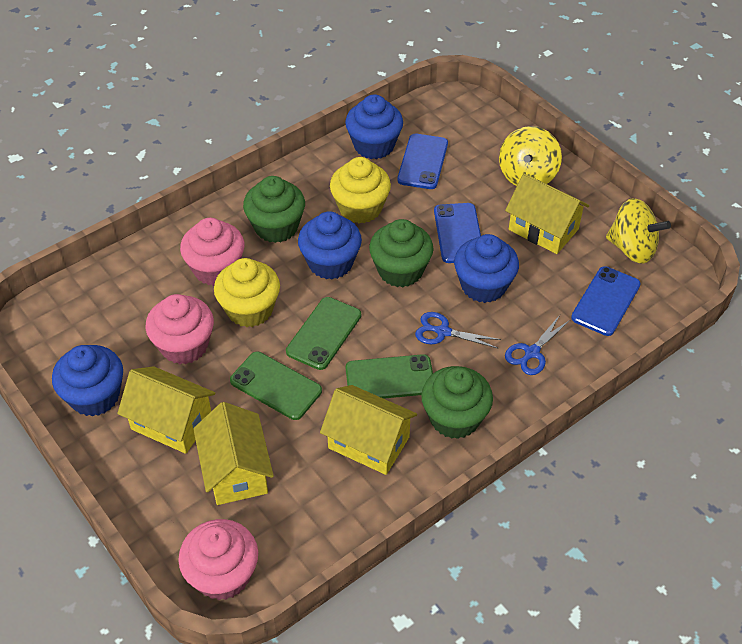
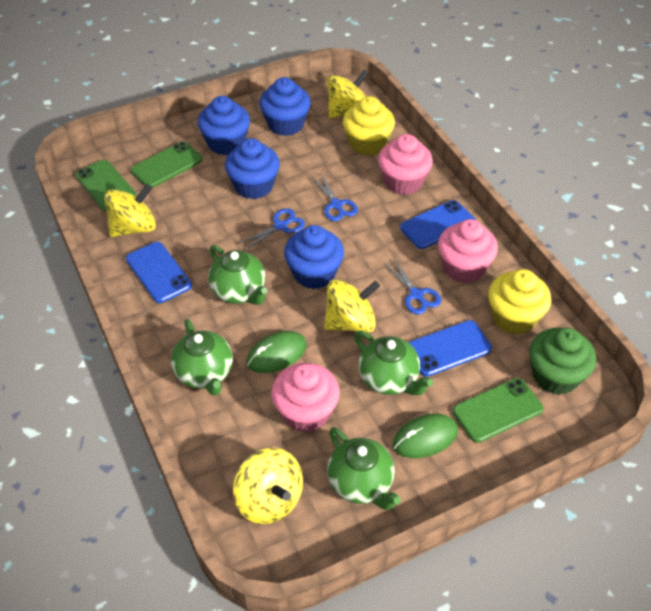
blue scissors: [415,312,501,348] [505,315,571,375] = 2 -> [238,208,305,251] [313,173,358,221] [384,259,441,315] = 3
green cupcake: [243,176,305,243] [369,219,434,287] [421,366,493,439] = 3 -> [529,328,596,395] = 1
green mouse: none = 0 -> [247,331,307,373] [393,414,458,458] = 2
green teapot: none = 0 -> [171,319,233,396] [208,245,268,305] [327,427,401,510] [354,331,433,395] = 4
yellow house: [117,366,215,454] [193,402,274,505] [320,385,417,475] [505,173,589,254] = 4 -> none = 0
yellow spinning top: [499,126,562,186] [606,198,671,264] = 2 -> [104,184,156,237] [233,448,303,524] [324,279,380,333] [327,70,369,118] = 4

